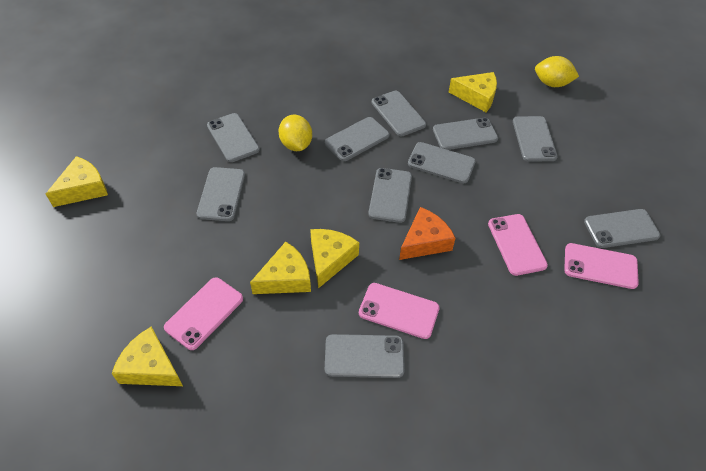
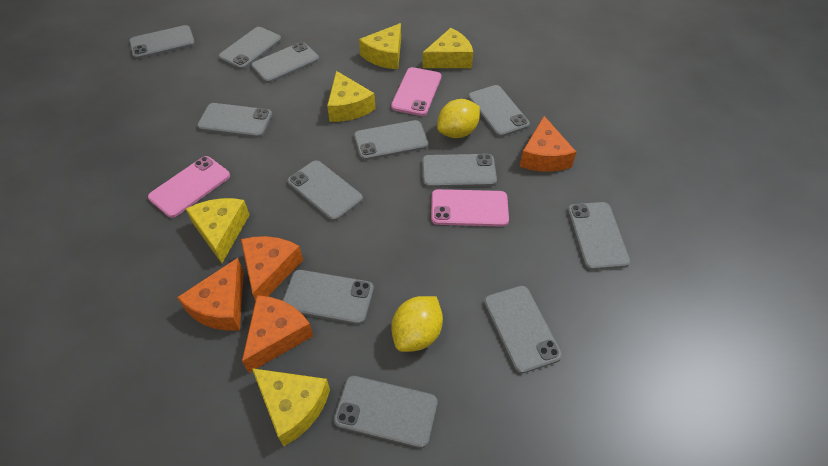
grey phone: [197,167,245,221] [207,113,260,162] [325,117,389,161] [325,334,405,378] [368,168,412,223] [372,91,426,136] [408,142,476,183] [433,118,498,150] [513,116,558,162] [584,209,660,248] = 10 -> [129,25,195,59] [197,103,272,138] [218,27,282,70] [251,42,319,83] [282,270,374,324] [287,160,363,221] [334,376,437,448] [354,120,428,160] [422,154,497,188] [468,85,530,137] [484,286,562,374] [567,202,630,270] = 12
orange cheese: [399,207,456,260] = 1 -> [177,258,244,331] [241,236,303,301] [242,295,313,373] [520,116,576,172] = 4
pink phone: [164,277,243,350] [359,283,440,339] [488,214,548,276] [564,243,639,289] = 4 -> [148,156,230,218] [391,67,441,116] [431,189,509,227] = 3

